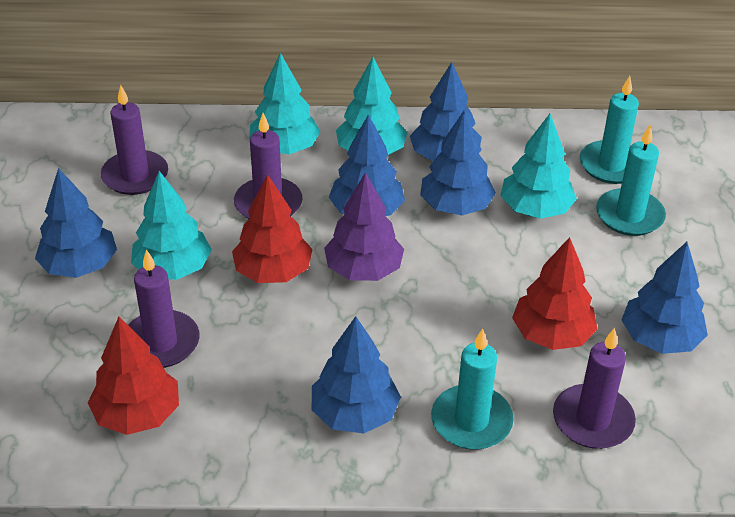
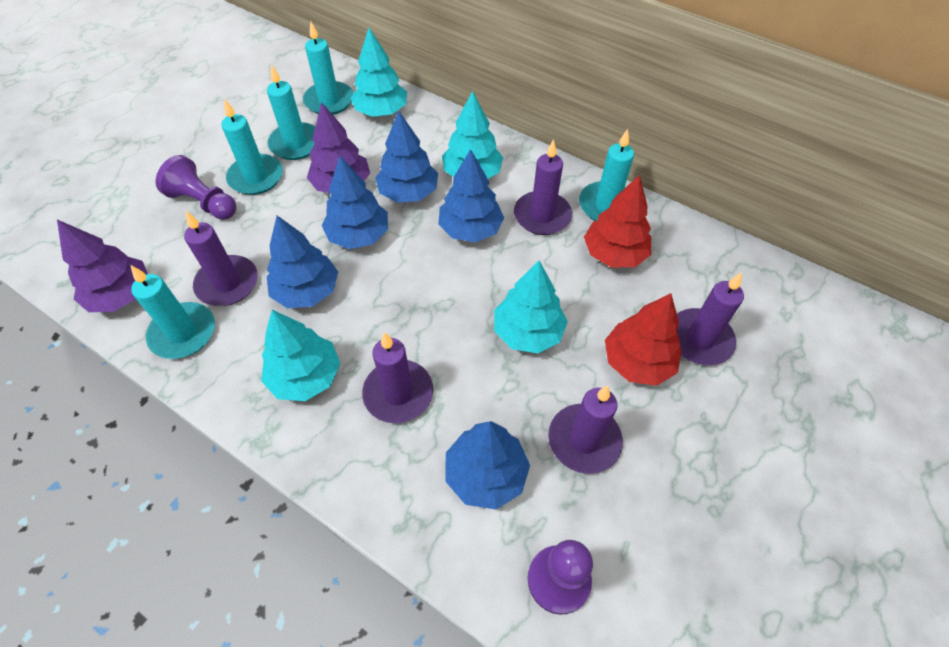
blue tree: [35,168,117,278] [312,316,401,433] [329,114,405,216] [410,62,482,161] [420,110,496,215] [622,242,708,354] = 6 -> [267,216,338,308] [322,156,388,249] [375,111,438,203] [438,149,504,242] [446,421,530,509] = 5
purple candle: [101,85,168,195] [128,249,200,368] [234,113,303,219] [553,328,636,449] = 4 -> [184,211,258,306] [362,332,433,423] [514,139,572,235] [548,385,623,474] [677,272,744,365] = 5
purple pawn: none = 0 -> [156,155,237,220] [528,540,593,615] = 2
purple tree: [324,172,404,281] = 1 -> [57,220,148,312] [307,102,370,193] = 2
red tree: [88,317,179,435] [232,174,313,283] [512,237,598,350] = 3 -> [584,175,651,267] [605,293,682,386] = 2
turquoise candle: [431,329,514,450] [580,76,639,184] [596,125,666,236] = 3 -> [131,265,215,359] [221,99,283,195] [267,65,315,160] [303,21,354,115] [579,129,634,221] = 5

